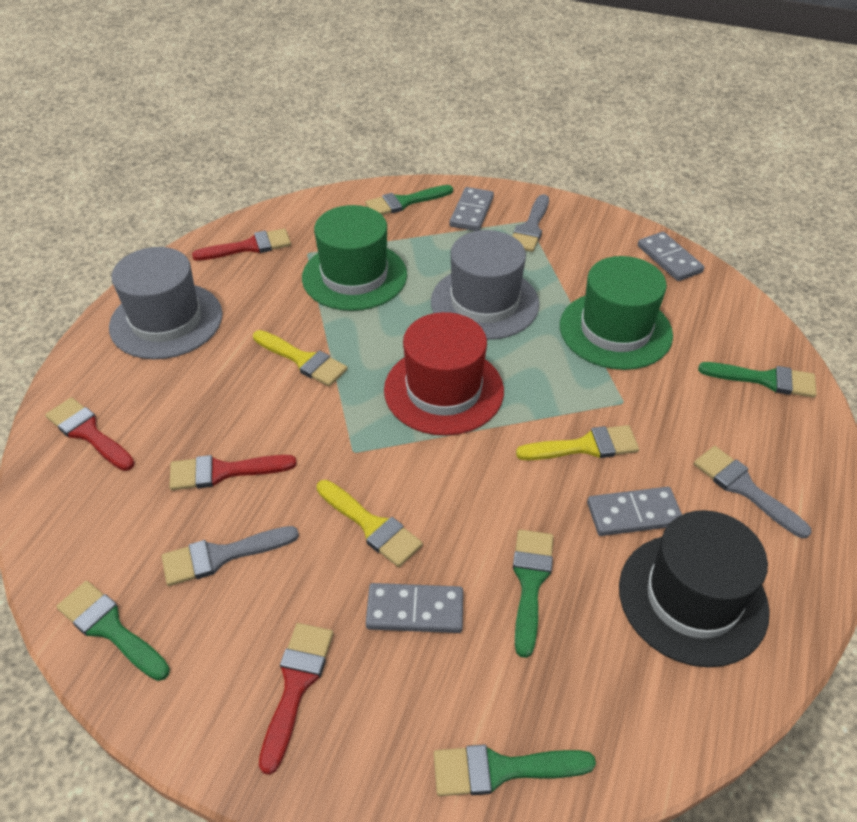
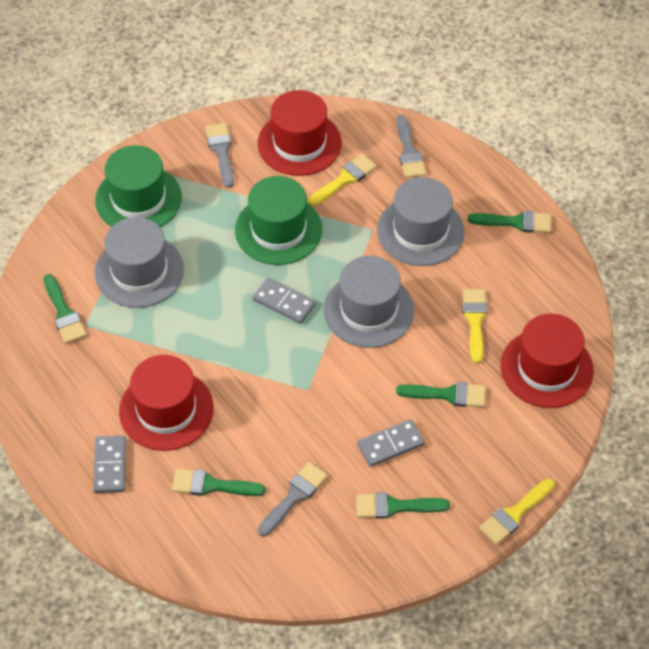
black hat: [619,510,770,667] = 1 -> none = 0
grey domino: [366,583,463,633] [450,187,494,231] [587,487,682,536] [638,232,704,281] = 4 -> [93,436,126,493] [253,278,315,324] [357,419,424,467] = 3
grey hat: [109,247,223,359] [431,230,539,340] = 2 -> [95,217,184,308] [324,256,414,348] [377,177,465,266] = 3
red brush: [45,397,135,471] [169,455,297,490] [192,228,291,261] [259,623,333,775] = 4 -> none = 0
red hat: [384,312,504,436] = 1 -> [119,355,214,451] [257,90,342,176] [501,314,594,408] = 3

